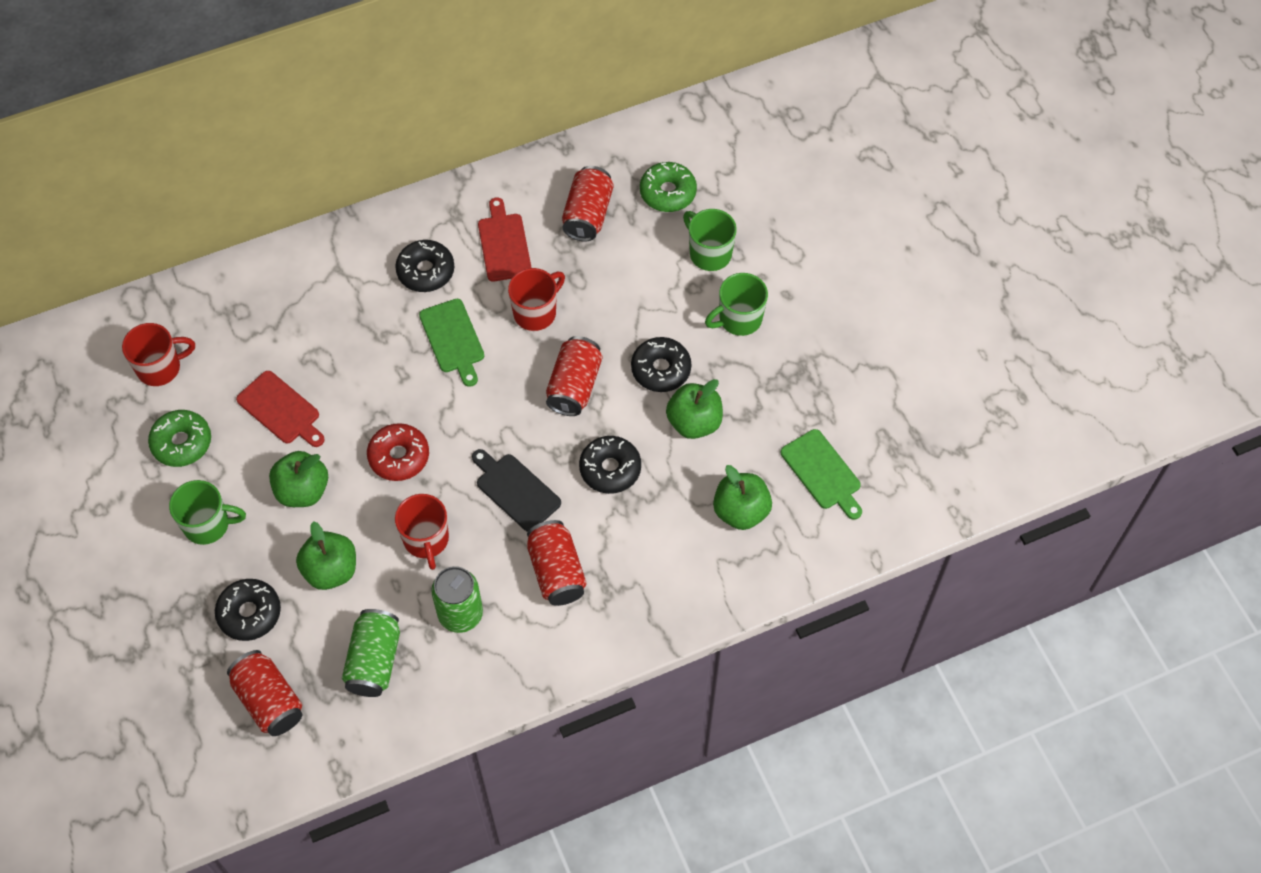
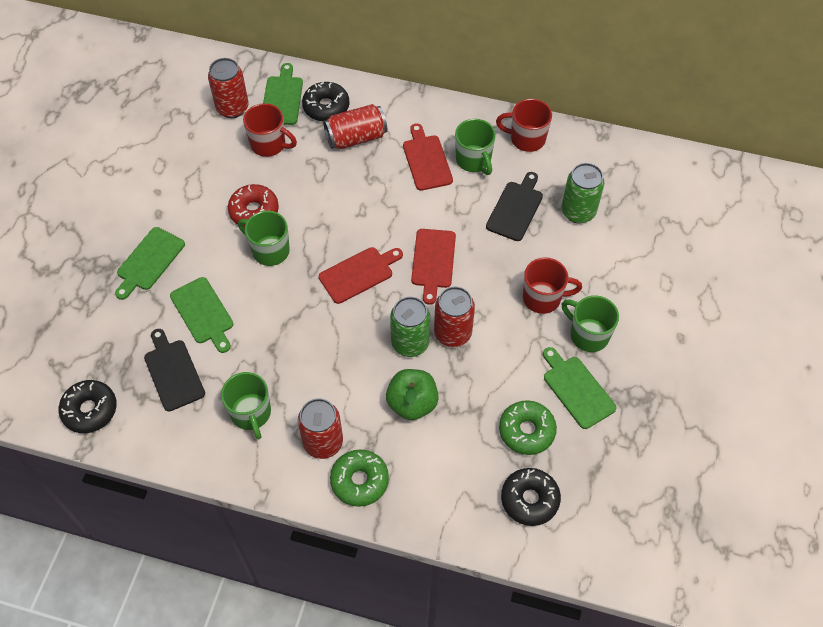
black cutting board: [472,449,561,532] = 1 -> [144,329,205,412] [486,172,543,241] = 2
black donut: [215,579,281,641] [395,240,454,292] [579,436,641,494] [631,337,691,392] = 4 -> [59,380,117,433] [302,82,350,121] [501,468,561,526] = 3
green apple: [269,451,328,507] [296,521,356,590] [666,379,723,439] [713,465,772,530] = 4 -> [386,369,439,420] = 1
green cutting board: [419,299,484,387] [781,429,862,520] = 2 -> [115,227,185,300] [170,277,233,353] [263,63,303,125] [543,347,616,429] = 4
green mug: [169,480,246,545] [683,209,737,271] [705,273,768,336] = 3 -> [221,372,271,440] [238,211,290,266] [455,119,496,175] [562,295,619,352] = 4
red cutting board: [236,371,325,447] [478,197,532,281] = 2 -> [319,247,403,304] [403,123,453,191] [411,229,456,305] = 3

